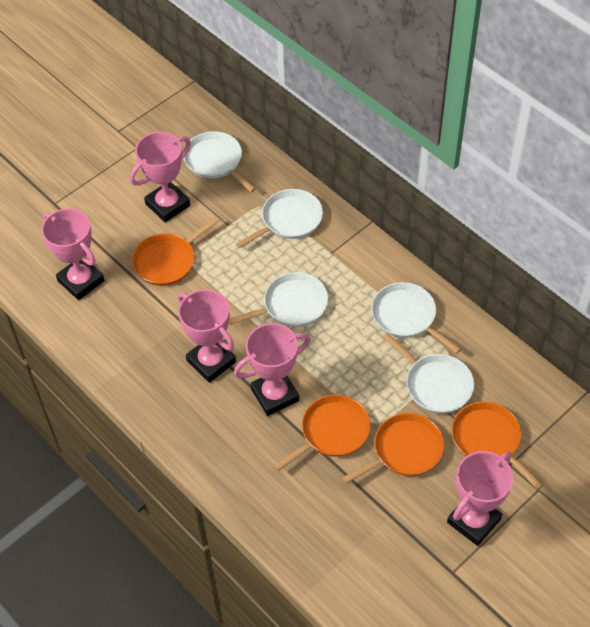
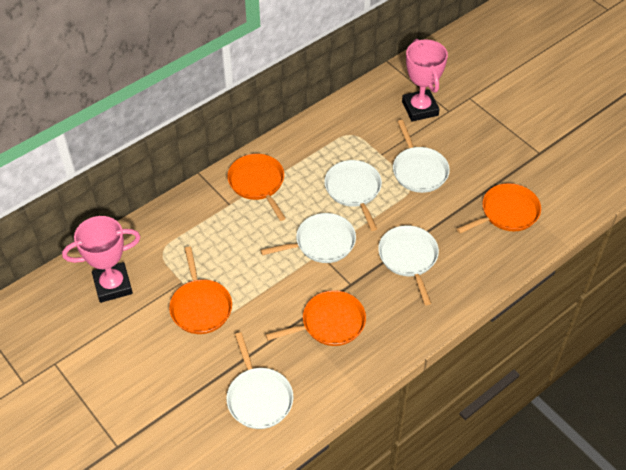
pink trophy: [41,208,105,300] [130,132,191,222] [178,289,236,383] [234,323,311,416] [447,451,513,546] = 5 -> [62,216,140,303] [402,39,448,121] = 2

